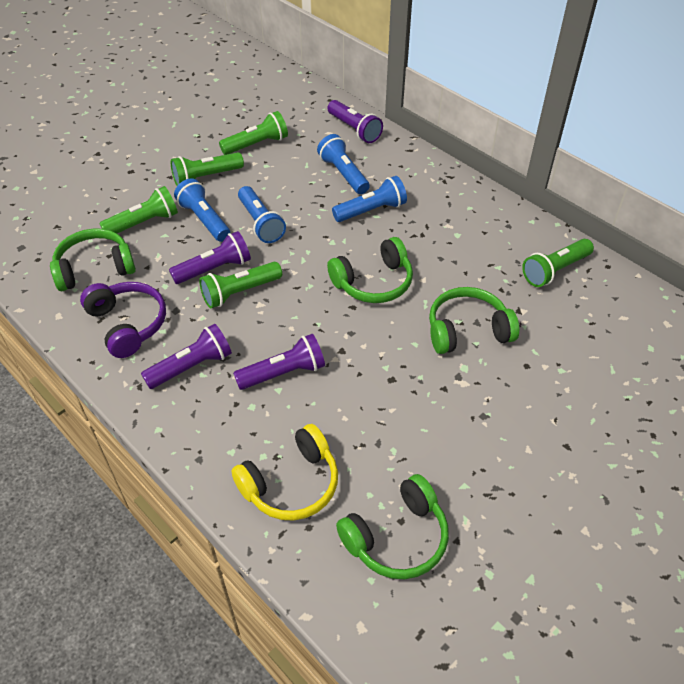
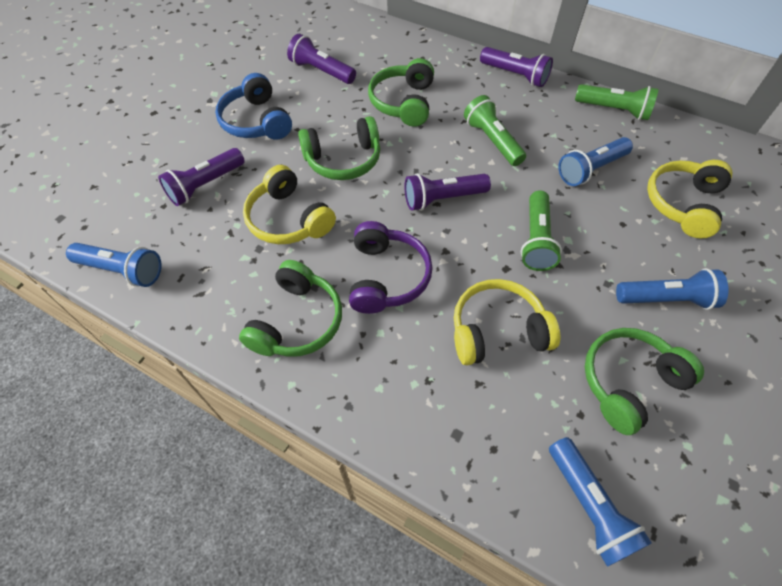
blue headphones: none = 0 -> [215,73,292,140] = 1
green flashlight: [99,186,178,233] [171,152,244,186] [199,262,282,308] [219,111,288,155] [522,239,594,287] = 5 -> [464,95,526,166] [521,190,562,271] [575,84,659,120] = 3
yellow headphones: [231,424,338,520] = 1 -> [243,165,336,244] [454,279,560,365] [647,160,733,238] = 3

